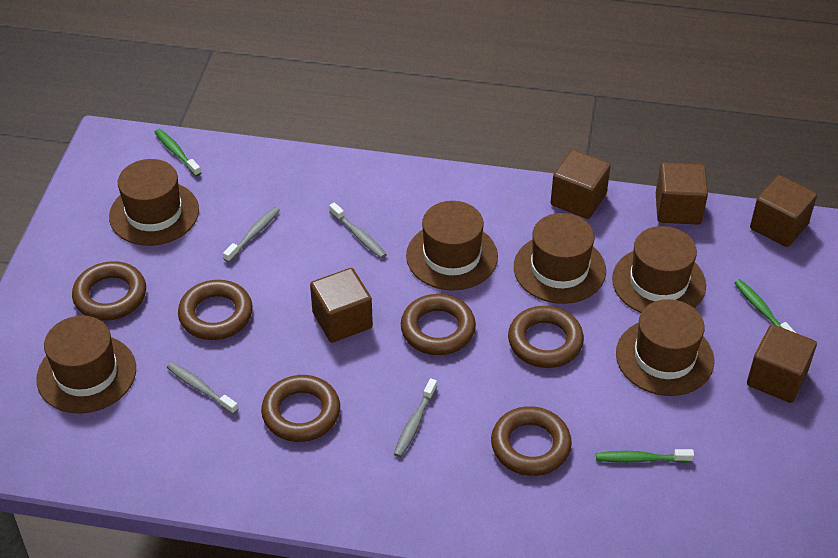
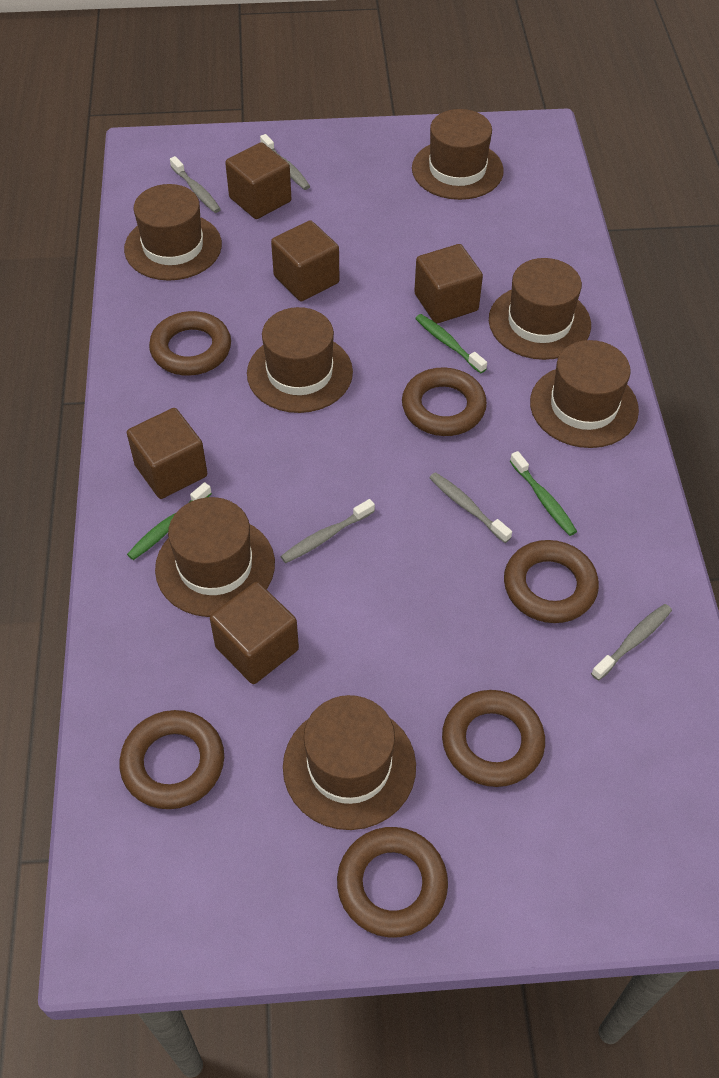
brown hat: [36,316,136,414] [109,159,199,246] [406,201,498,291] [514,213,606,304] [612,226,706,313] [616,299,714,396] = 6 -> [124,184,222,281] [155,497,275,617] [247,307,353,413] [283,695,416,830] [412,109,504,200] [489,258,591,360] [530,340,639,448] = 7
grey toothbrush: [167,362,238,414] [223,207,280,262] [329,203,387,259] [394,378,437,457] = 4 -> [170,156,221,213] [260,134,310,190] [280,499,375,563] [429,472,512,543] [591,604,672,681] = 5

